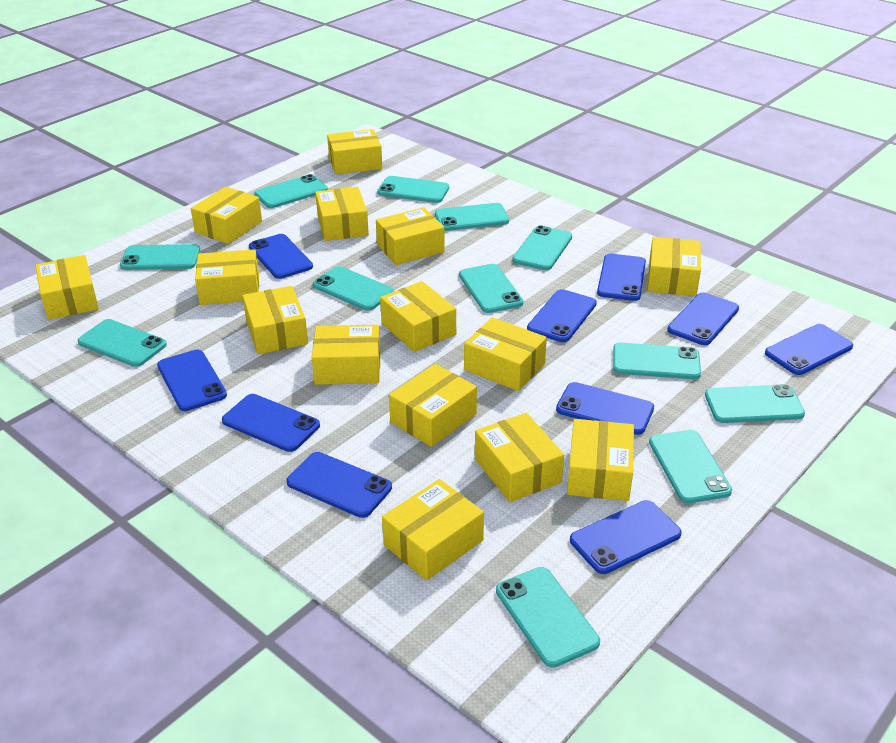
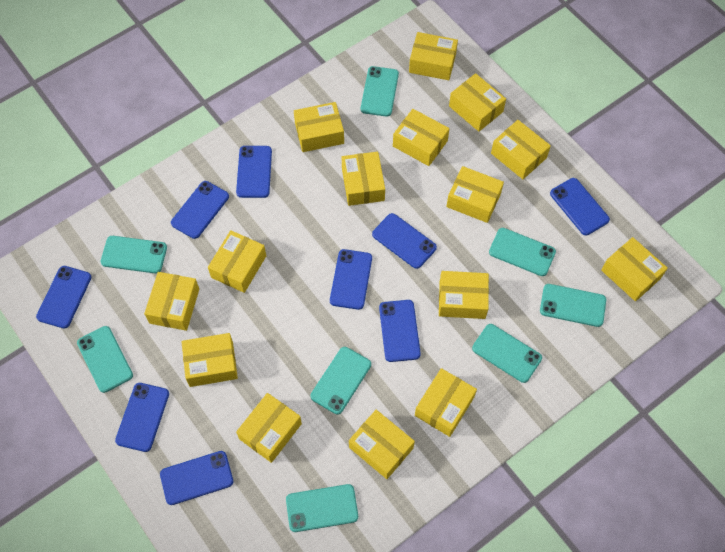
blue phone: [157,350,227,411] [222,394,320,452] [249,234,313,279] [286,452,392,518] [527,289,597,342] [556,382,654,435] [570,500,682,574] [597,254,646,301] [667,292,739,345] [765,324,853,375] = 10 -> [36,266,92,329] [115,383,169,452] [160,451,233,505] [171,181,229,239] [236,146,272,198] [330,249,372,310] [372,213,437,269] [379,300,421,362] [550,178,610,235] = 9
turquoise phone: [78,319,167,367] [120,244,200,270] [255,174,328,208] [313,266,394,311] [377,176,449,203] [435,203,509,231] [459,264,523,313] [496,567,600,668] [512,225,572,270] [613,343,701,379] [649,430,732,503] [705,384,805,423] = 12 -> [77,326,133,393] [101,236,167,274] [286,484,358,532] [310,347,371,414] [361,66,399,117] [472,324,542,383] [489,228,556,276] [540,284,606,327] = 8

